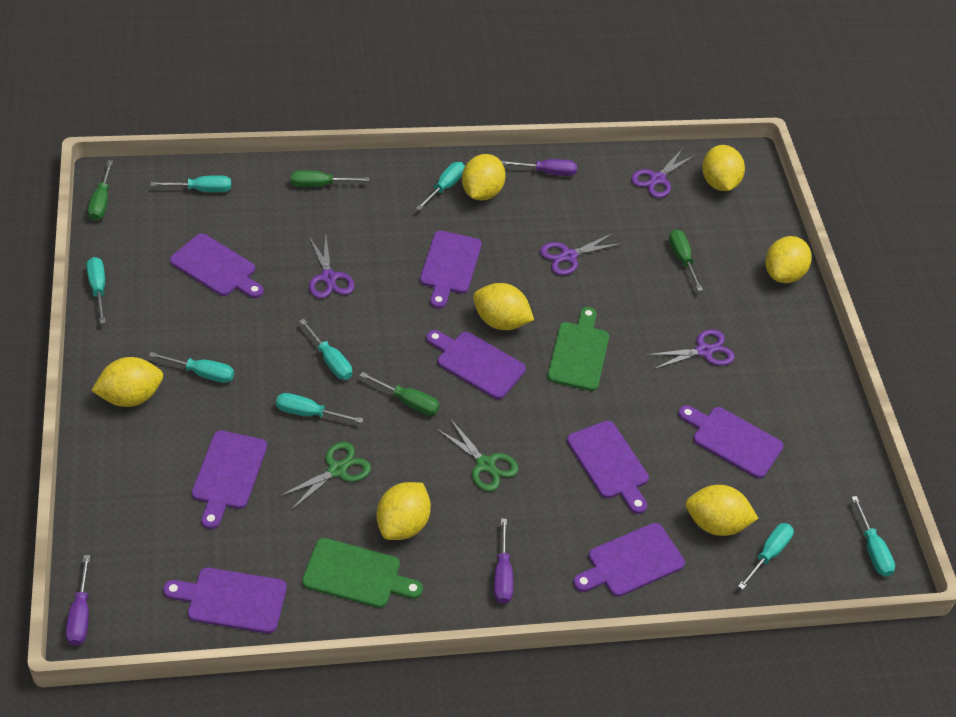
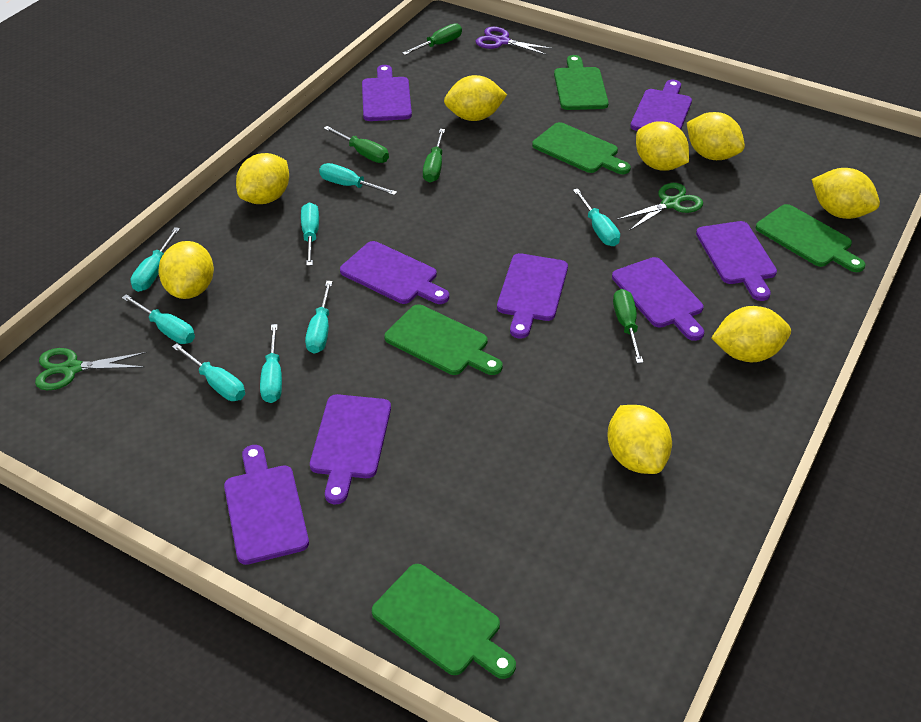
green cutting board: [302,538,423,608] [547,307,609,391] = 2 -> [372,564,516,679] [384,304,503,375] [532,122,631,174] [554,55,609,110] [756,204,865,272] = 5
purple scissors: [309,235,355,299] [540,233,622,275] [631,148,696,198] [647,329,735,369] = 4 -> [476,27,553,56] = 1
purple screwdriver: [66,555,90,646] [494,518,513,604] [501,159,577,176] = 3 -> none = 0
yellow lemon: [91,357,163,407] [376,482,431,540] [462,154,506,201] [473,283,534,330] [686,485,759,536] [702,145,745,191] [765,236,811,283] = 7 -> [159,241,214,299] [236,153,289,204] [444,75,507,121] [607,405,672,474] [636,121,689,171] [687,112,745,160] [712,306,791,362] [812,168,880,219] = 8

